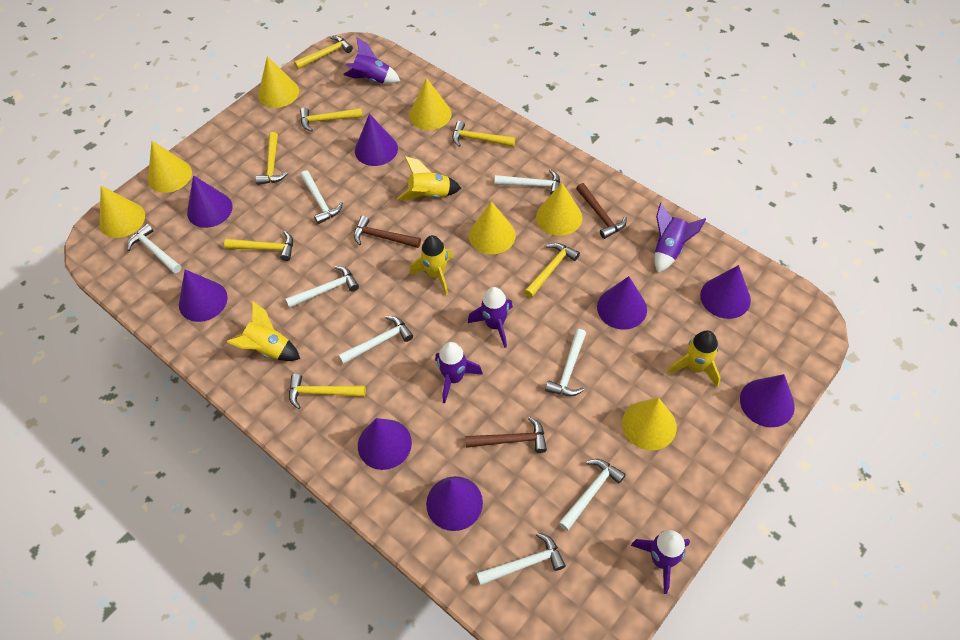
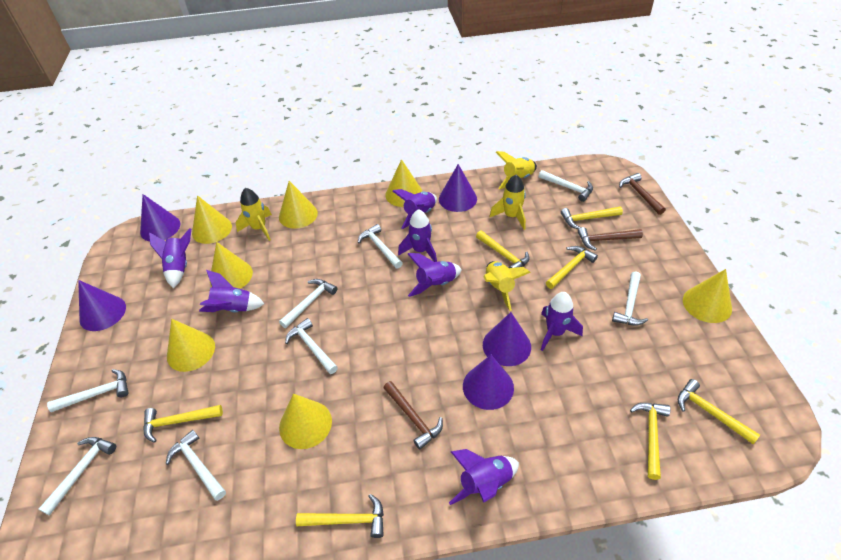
purple cone: [179,269,228,322] [187,175,232,228] [355,114,398,166] [358,418,412,470] [426,476,483,531] [597,276,647,330] [700,265,751,319] [740,374,795,427] = 8 -> [78,280,126,331] [140,194,180,241] [439,164,477,212] [463,355,514,410] [483,312,531,366] = 5
purple rocket: [343,37,400,84] [435,342,483,403] [468,287,513,348] [631,530,690,594] [655,203,706,273] = 5 -> [149,228,191,288] [199,270,264,312] [392,189,437,229] [398,209,437,262] [408,253,462,297] [449,449,519,505] [541,292,583,351] = 7

